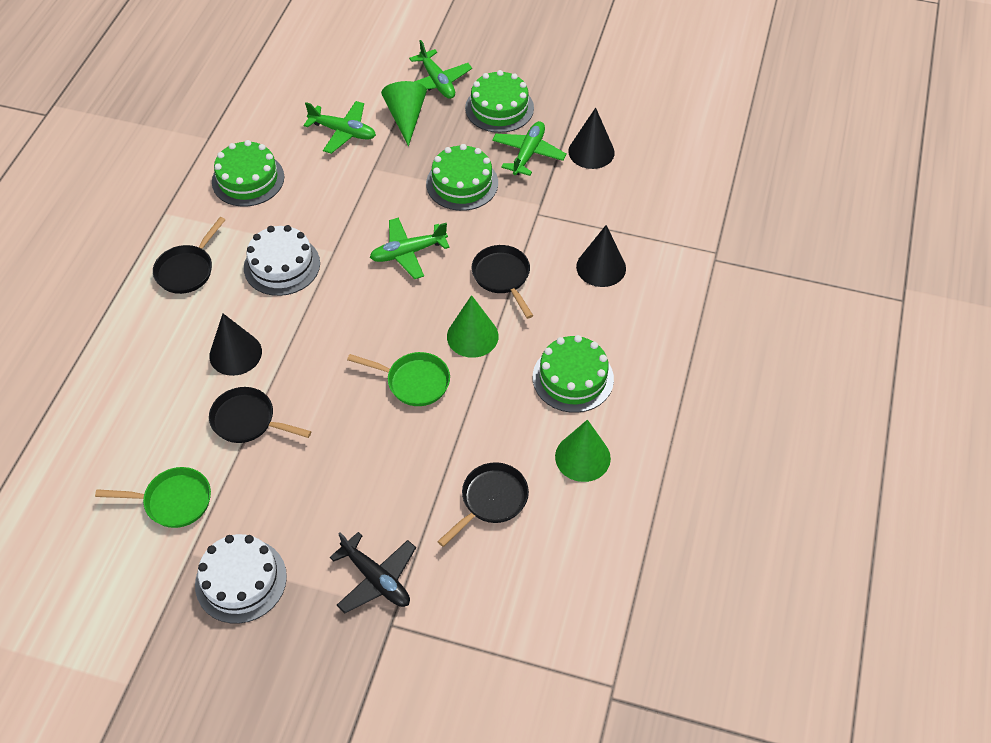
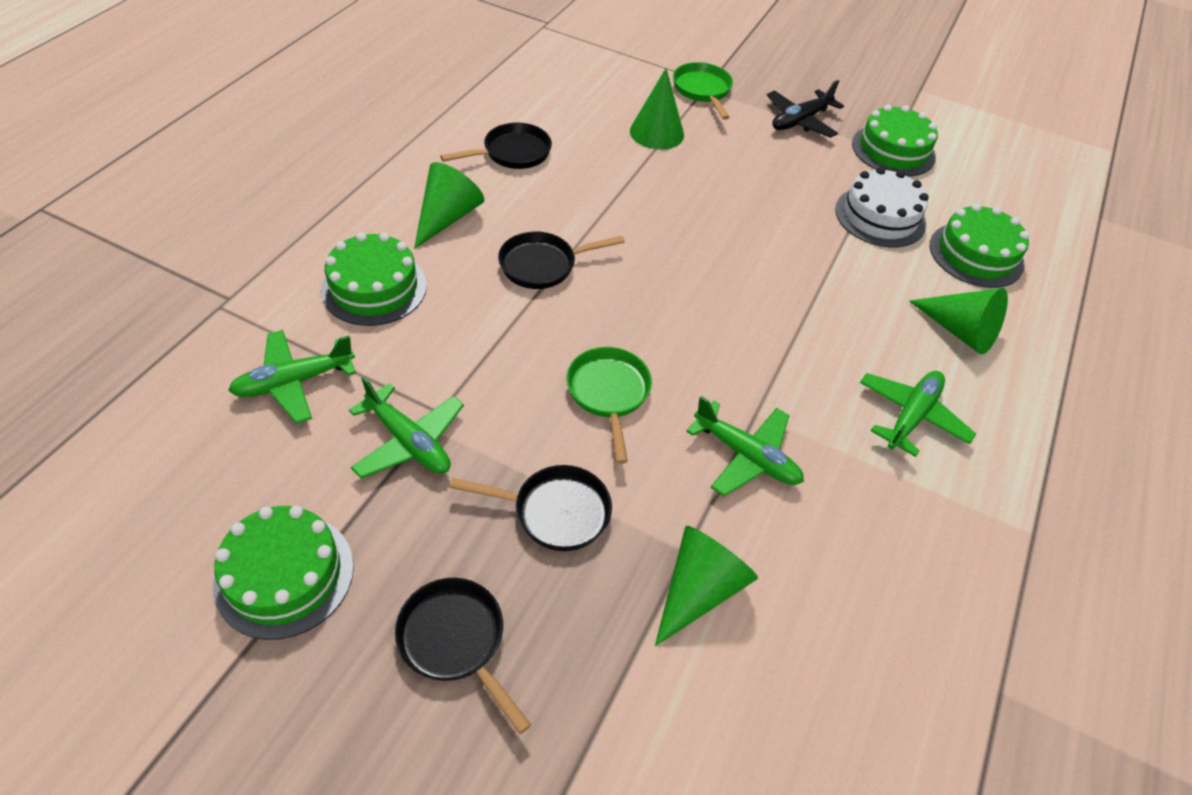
black cone: [209,314,262,376] [568,108,615,169] [576,225,626,287] = 3 -> none = 0
green cone: [381,81,427,146] [447,295,499,358] [555,420,611,482] = 3 -> [414,162,484,249] [630,68,684,150] [655,526,758,646] [909,288,1008,355] = 4
white cake: [195,534,287,624] [244,225,320,296] = 2 -> [835,167,929,248] = 1

